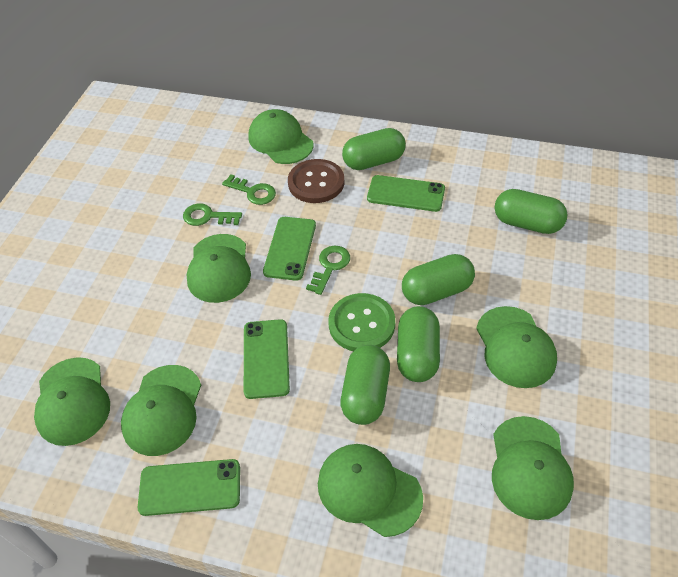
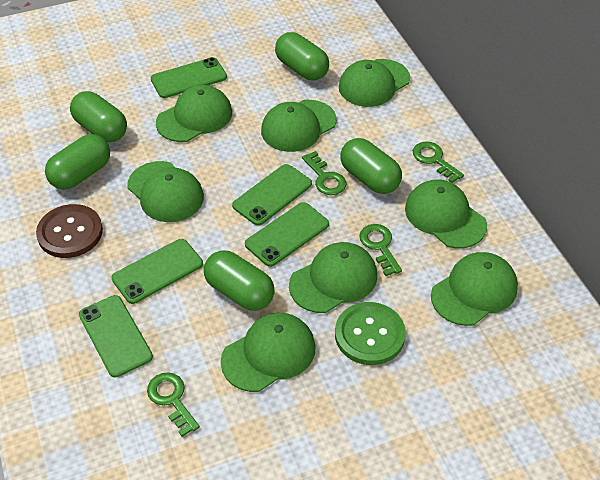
green cap: [34,357,110,446] [121,365,201,456] [187,234,251,303] [248,109,313,164] [318,444,423,537] [476,306,557,388] [492,416,574,520] = 7 -> [127,161,204,222] [156,85,232,142] [221,313,315,392] [261,100,337,152] [289,242,377,313] [339,59,410,107] [405,179,487,249] [431,252,518,326] = 8
green key: [183,203,242,226] [222,174,276,205] [306,245,350,295] = 3 -> [147,372,200,437] [302,151,347,195] [359,224,402,276] [413,142,464,183] = 4
green phone: [138,459,240,516] [244,319,290,399] [263,217,316,281] [367,175,445,212] = 4 -> [79,295,153,377] [111,239,203,304] [151,57,227,98] [232,164,312,226] [245,202,329,267] = 5

